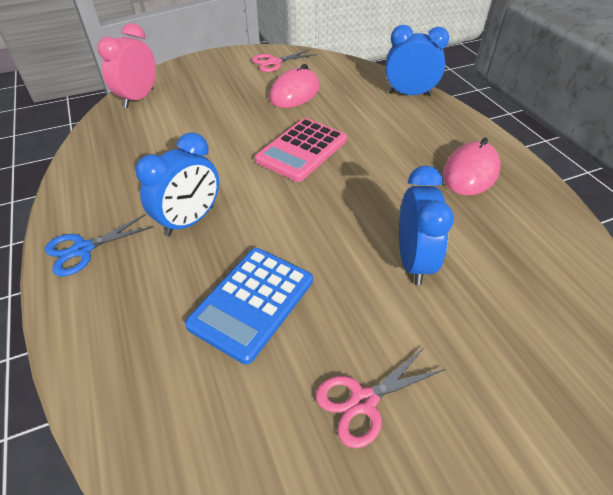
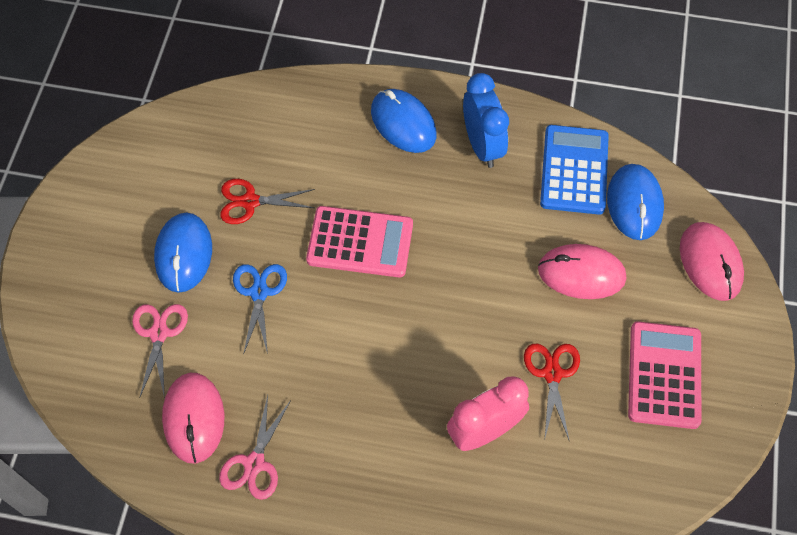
blue clock: [135,132,219,237] [386,25,449,96] [399,165,454,285] = 3 -> [463,73,509,168] = 1
blue mouse: none = 0 -> [154,213,212,293] [371,89,437,153] [607,164,664,240] = 3
pink calculator: [255,118,347,182] = 1 -> [306,206,413,277] [628,321,701,429] = 2
pink mouse: [269,64,320,108] [443,138,501,195] = 2 -> [162,373,224,464] [538,244,626,299] [680,222,744,301] = 3
red scissors: none = 0 -> [220,179,315,224] [524,344,580,441] = 2

